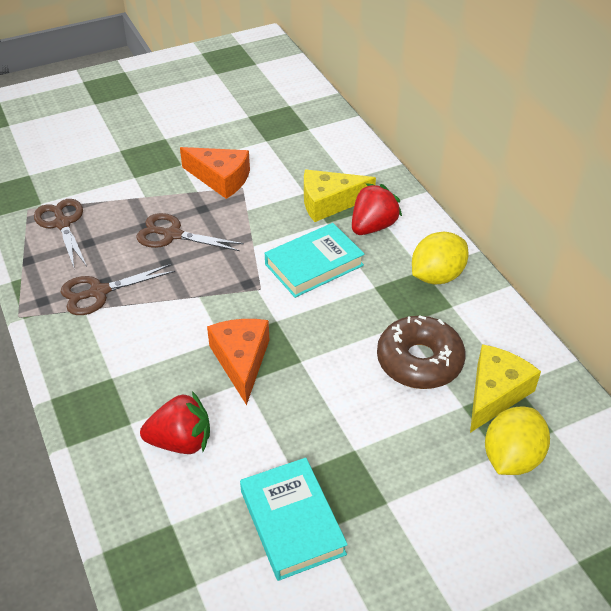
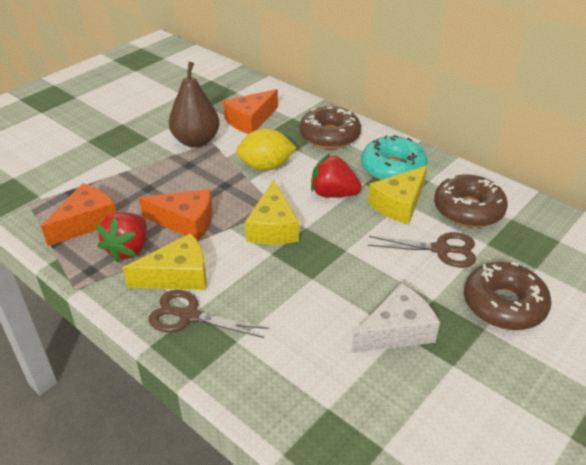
brown donut: [377,315,466,389] = 1 -> [300,106,361,149] [434,175,508,228] [464,262,552,330] = 3
brown pear: none = 0 -> [169,62,220,148] = 1
brown scissors: [34,199,87,267] [61,264,175,315] [136,213,244,251] = 3 -> [149,290,269,338] [368,232,476,267] = 2
orange cheese: [180,147,250,199] [207,319,269,405] = 2 -> [41,183,117,246] [139,189,212,241] [223,89,278,134] = 3
turquoise book: [240,458,348,581] [265,223,365,298] = 2 -> none = 0
turquoise donut: none = 0 -> [361,135,428,180] = 1
white cheese: none = 0 -> [352,283,440,353] = 1
yellow cheese: [304,170,376,222] [470,344,541,433] = 2 -> [123,233,207,290] [245,180,299,244] [368,165,427,224] = 3
yellow lemon: [412,232,469,284] [485,407,550,475] = 2 -> [236,128,297,171] = 1

